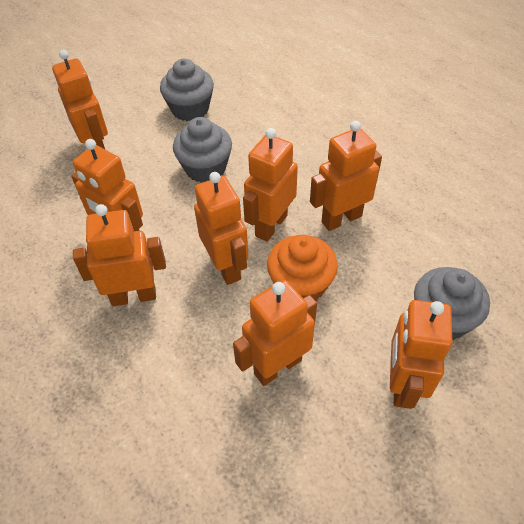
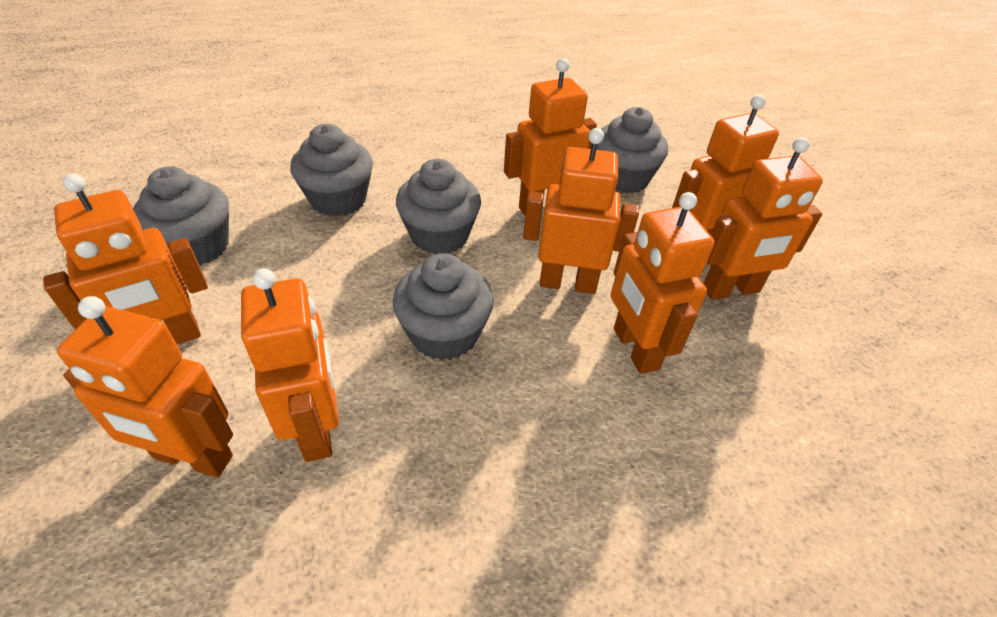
grey cupcake: [160,59,214,121] [173,117,232,183] [414,267,490,340] = 3 -> [133,166,229,266] [290,124,373,217] [393,253,494,361] [396,159,481,254] [596,107,668,194] = 5
orange cupcake: [267,234,338,301] = 1 -> none = 0

